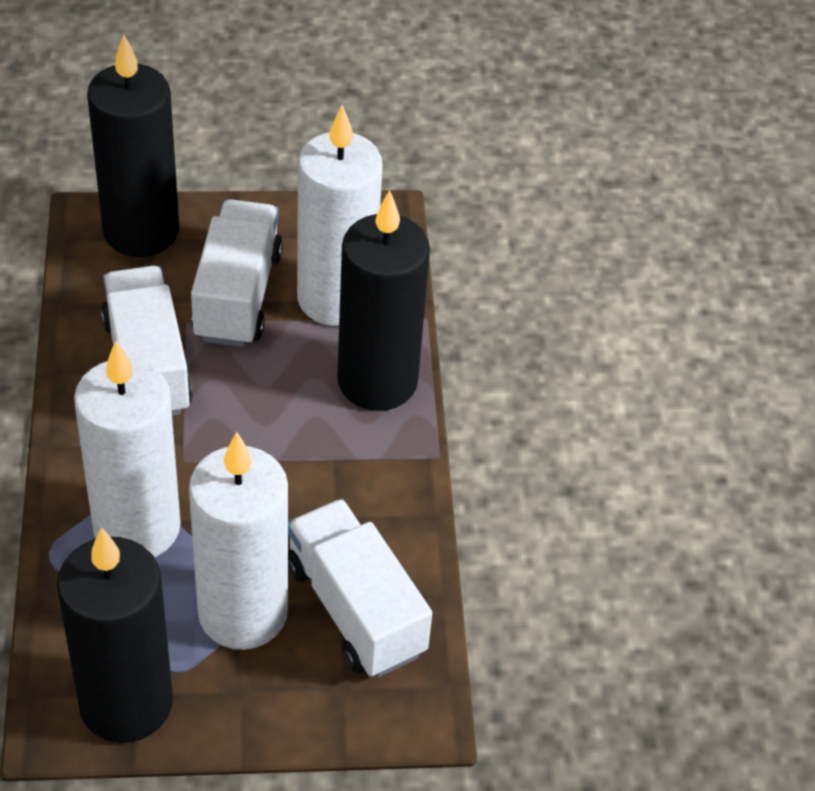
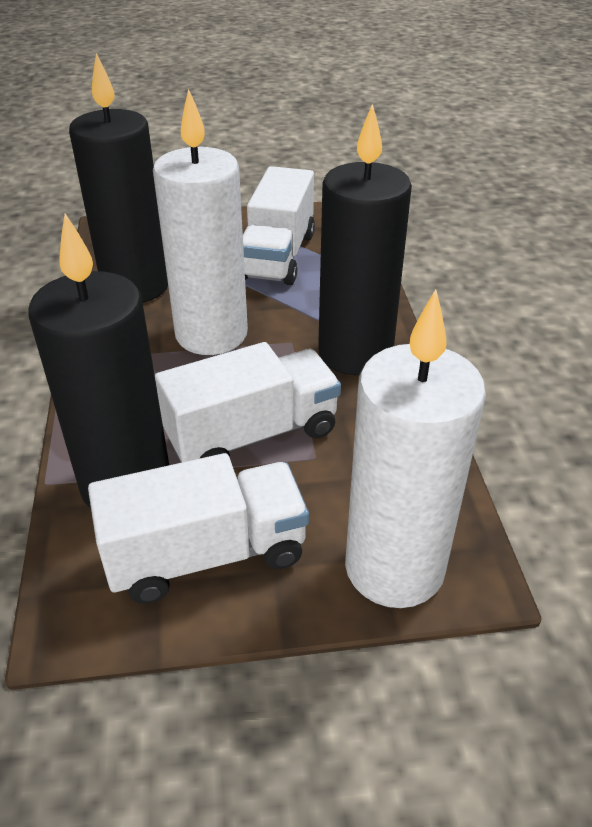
white candle: [74,341,181,557] [189,432,288,650] [297,105,383,326] = 3 -> [153,89,248,355] [345,289,486,608] = 2

